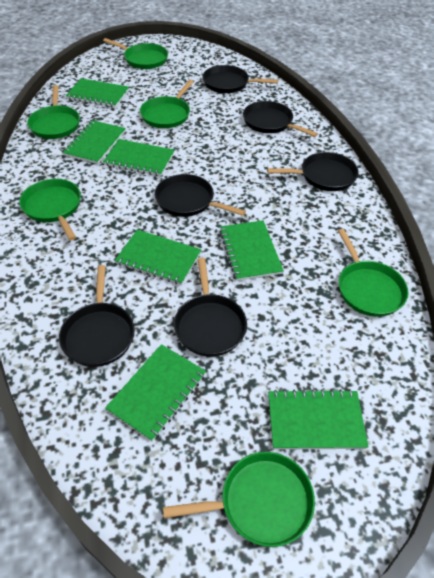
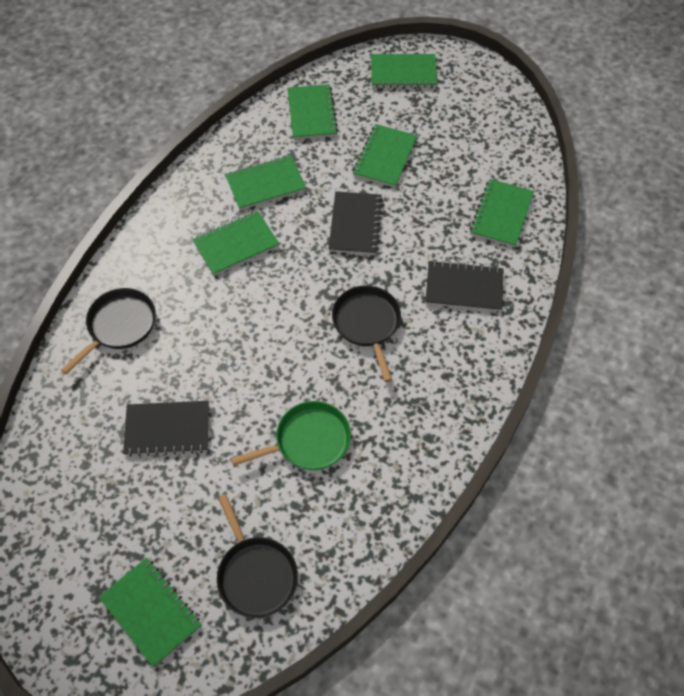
black notebook: none = 0 -> [123,401,209,457] [328,191,383,255] [425,260,503,311] = 3
black pan: [59,265,135,367] [155,174,246,217] [174,258,247,357] [203,65,278,93] [243,101,318,137] [267,152,359,191] = 6 -> [61,288,156,374] [217,494,298,618] [332,285,401,382] = 3
green pan: [19,179,81,240] [27,85,80,139] [103,38,168,69] [140,80,194,128] [163,452,315,547] [338,229,408,317] = 6 -> [231,401,351,470] = 1

